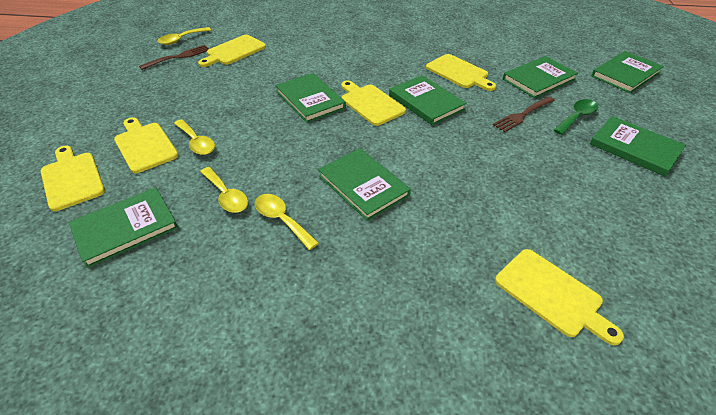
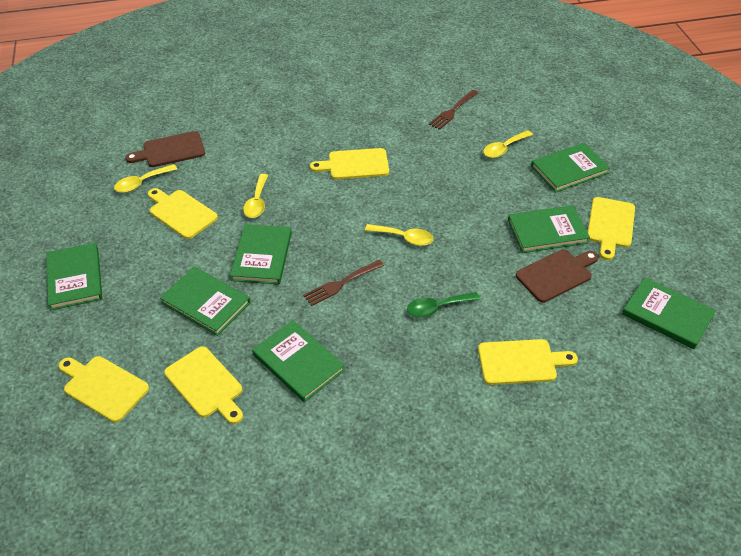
brown cutting board: none = 0 -> [125,131,205,167] [516,250,599,303] = 2

